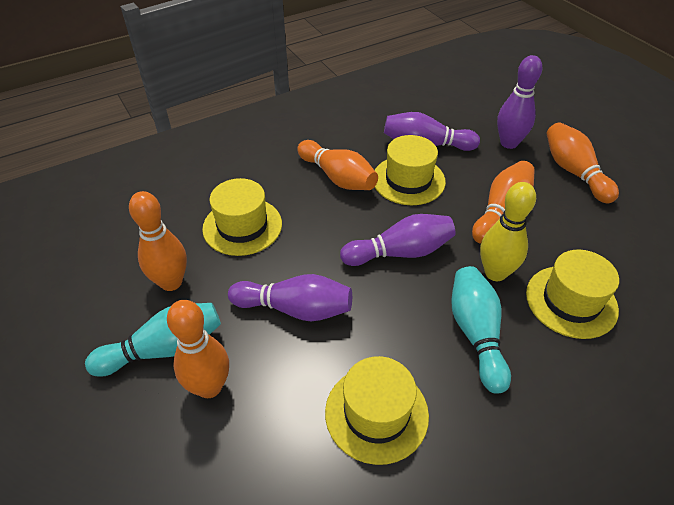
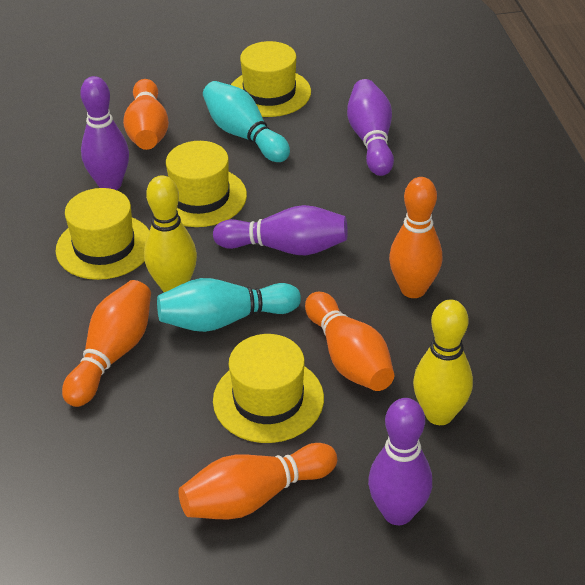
yellow bowling pin: [480,182,536,281] = 1 -> [144,175,197,292] [413,300,473,425] = 2

